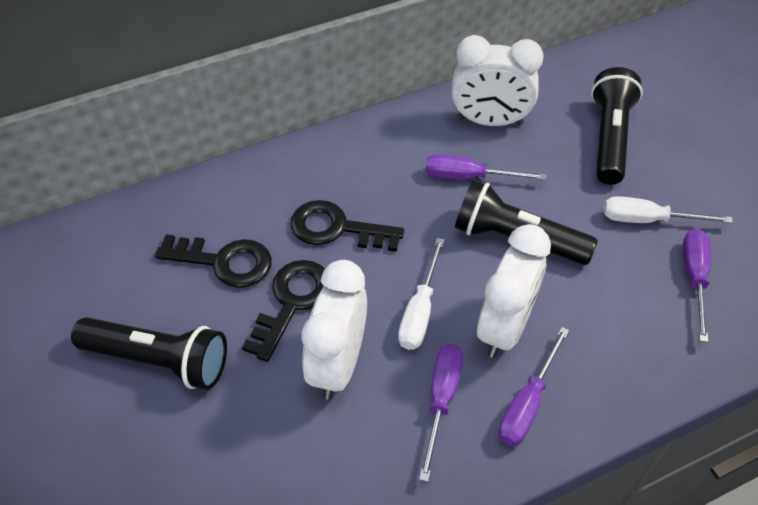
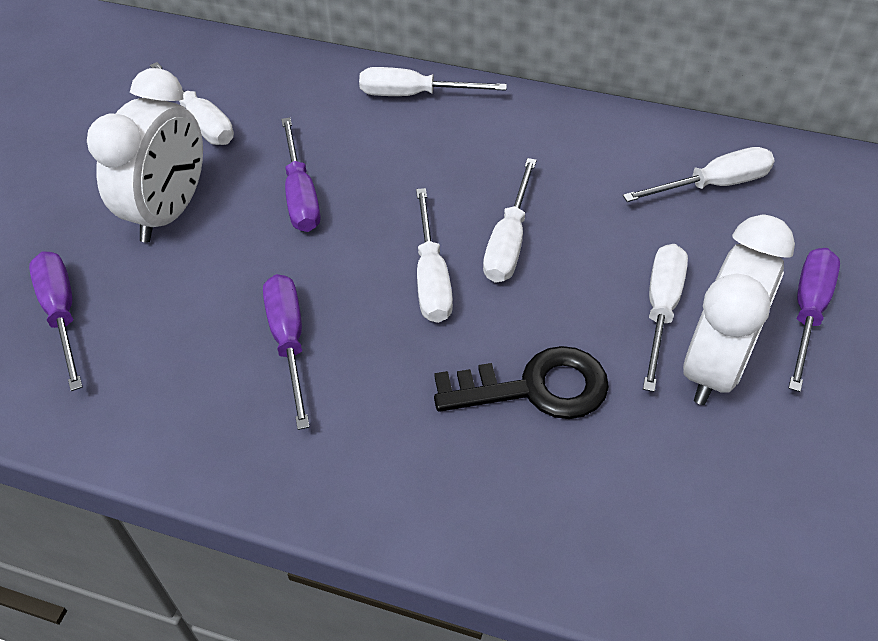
black flashlight: [71,317,227,390] [455,180,598,265] [591,67,643,185] = 3 -> none = 0
black key: [155,235,272,288] [242,260,325,362] [290,200,404,252] = 3 -> [434,346,609,419] = 1
white clock: [301,260,367,400] [452,35,544,126] [477,224,551,358] = 3 -> [87,68,203,243] [683,214,795,405] = 2
white screwdriver: [398,238,444,350] [604,196,733,223] = 2 -> [150,62,234,145] [359,67,507,96] [416,188,453,323] [483,158,537,283] [623,147,775,202] [643,244,688,392] = 6

